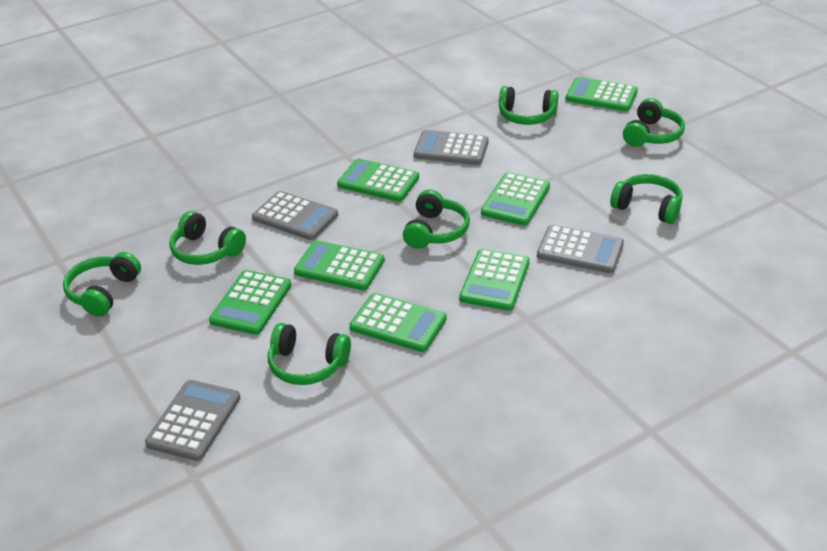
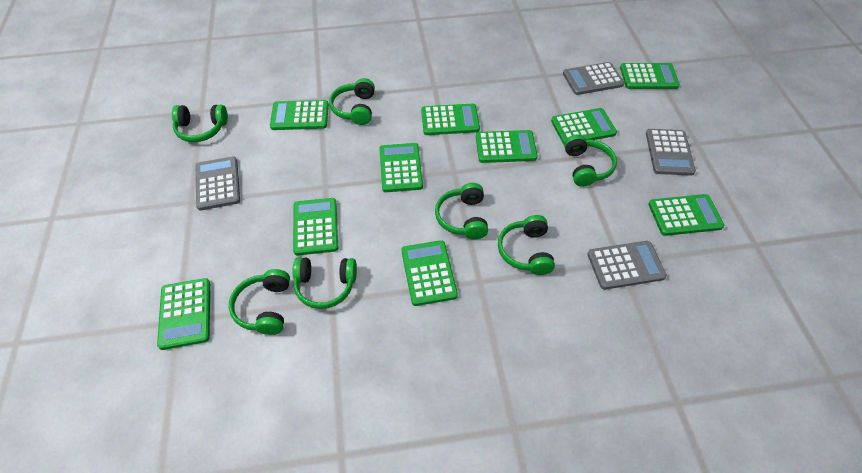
green calculator: [209,270,291,335] [294,240,385,290] [337,159,419,202] [350,293,446,352] [460,249,530,311] [481,172,550,226] [566,77,638,111] = 7 -> [157,278,210,350] [270,100,329,130] [293,198,338,255] [379,143,423,192] [401,240,458,306] [421,104,480,135] [476,130,538,163] [551,108,617,144] [620,63,680,89] [648,194,724,236] = 10

